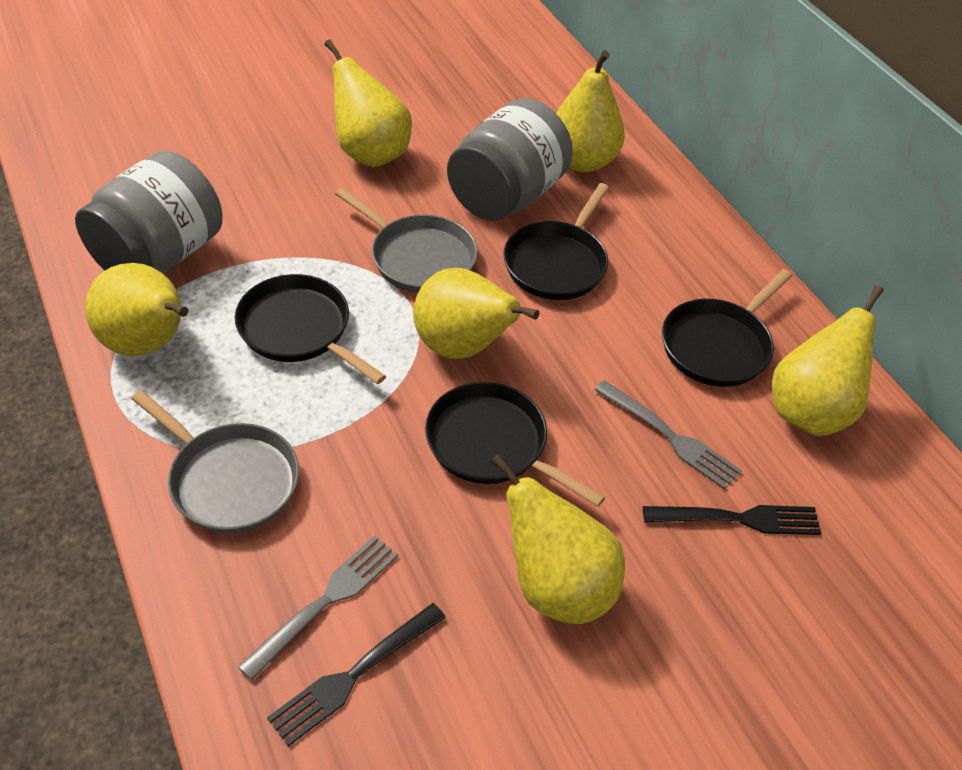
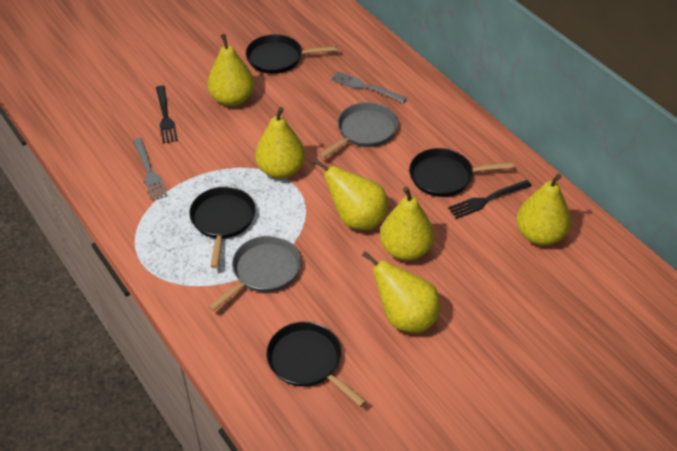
grey jar: [75,151,222,274] [447,98,573,221] = 2 -> none = 0

